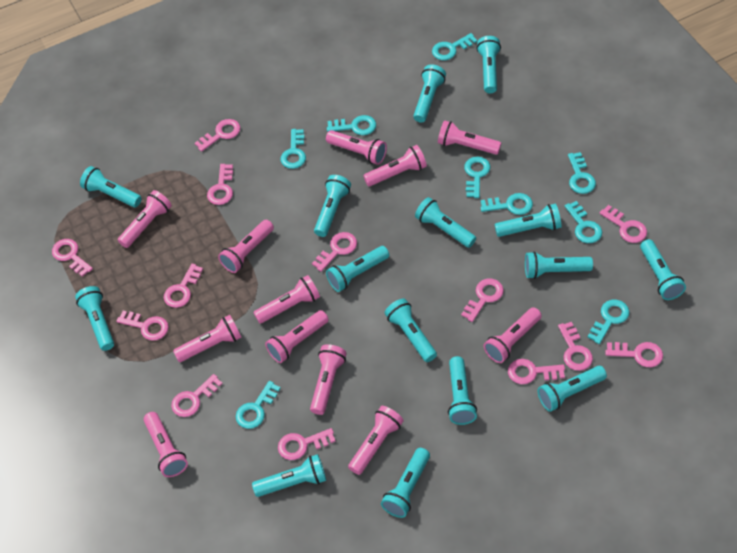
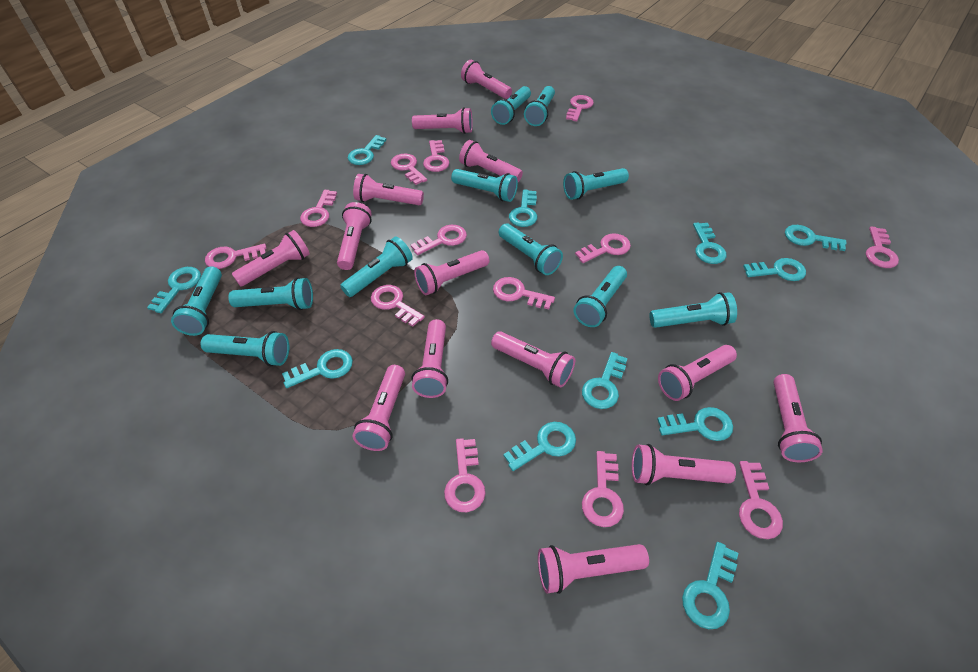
pink flashlight: [118,190,172,248] [144,412,188,477] [173,315,241,362] [218,220,274,273] [253,275,320,324] [265,310,329,363] [310,344,347,415] [326,130,387,165] [348,406,404,475] [363,145,427,186] [438,120,501,155] [484,307,542,363] = 12 -> [232,230,310,287] [337,202,372,270] [352,365,405,451] [353,174,424,205] [412,107,473,134] [412,319,448,398] [414,250,489,295] [459,140,523,182] [461,60,512,99] [491,331,575,388] [538,544,649,594] [632,444,736,485] [658,345,737,401] [773,374,823,462] = 14
turquoise flashlight: [75,286,114,351] [80,166,142,207] [252,454,326,497] [314,175,351,237] [326,246,389,292] [381,448,430,518] [385,299,437,362] [413,64,446,122] [415,197,476,248] [448,356,477,425] [476,36,501,93] [495,204,562,237] [525,251,593,279] [537,366,607,412] [640,239,686,300] = 15 -> [171,266,222,336] [200,331,289,366] [228,277,313,310] [340,236,413,297] [451,169,518,202] [491,86,531,125] [499,223,563,275] [524,86,555,126] [563,168,629,200] [573,266,627,327] [649,292,737,328] = 11
turquoise key: [236,381,281,429] [281,129,306,169] [327,115,376,135] [432,33,477,60] [464,157,490,198] [481,193,533,215] [565,201,602,243] [568,152,596,194] [587,300,630,344] = 9 -> [147,267,201,313] [282,349,353,388] [348,135,386,165] [503,422,576,471] [509,189,537,227] [582,352,628,409] [657,407,733,441] [682,542,738,629] [693,223,727,264] [743,258,806,281] [785,225,847,251] = 11

